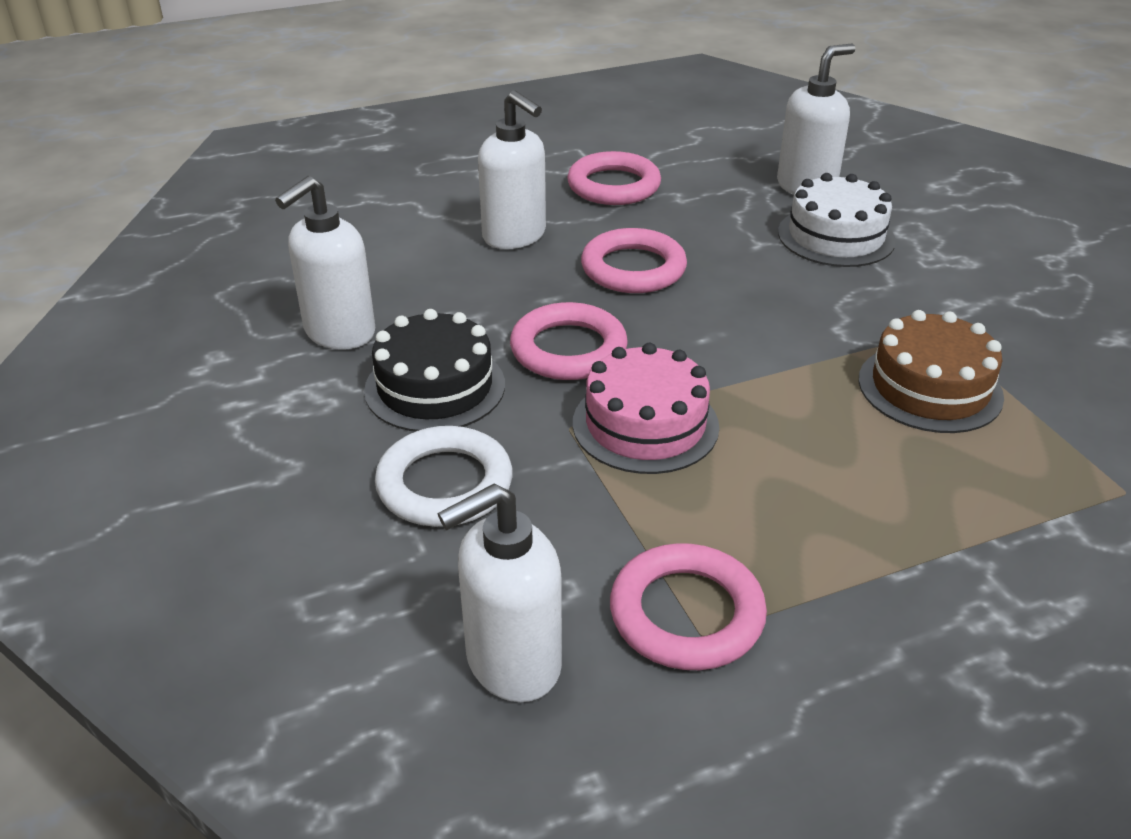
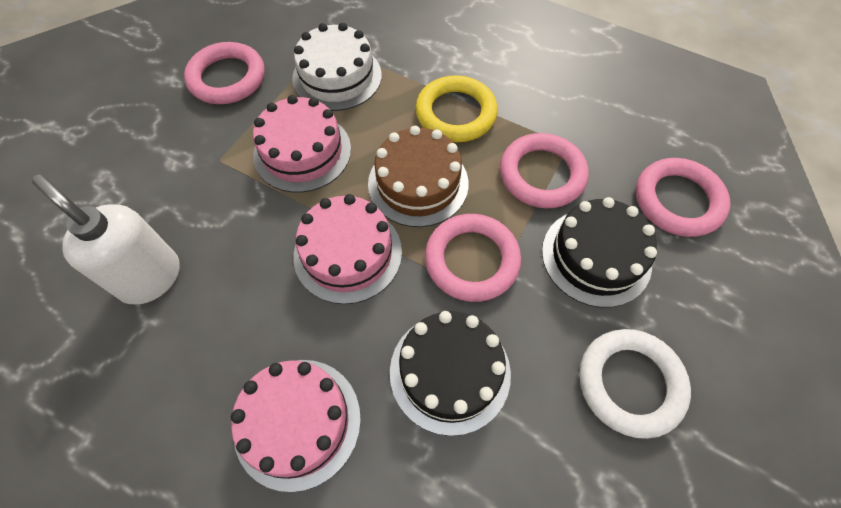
black cake: [364,309,505,432] = 1 -> [390,311,511,436] [542,197,657,308] = 2
pink cake: [573,343,719,474] = 1 -> [231,360,361,492] [253,95,351,193] [294,194,402,304] = 3
white soap dispenser: [275,176,375,349] [438,484,562,702] [478,90,546,249] [777,44,855,195] = 4 -> [32,174,180,304] = 1
yellow ring: none = 0 -> [415,75,498,142] = 1

